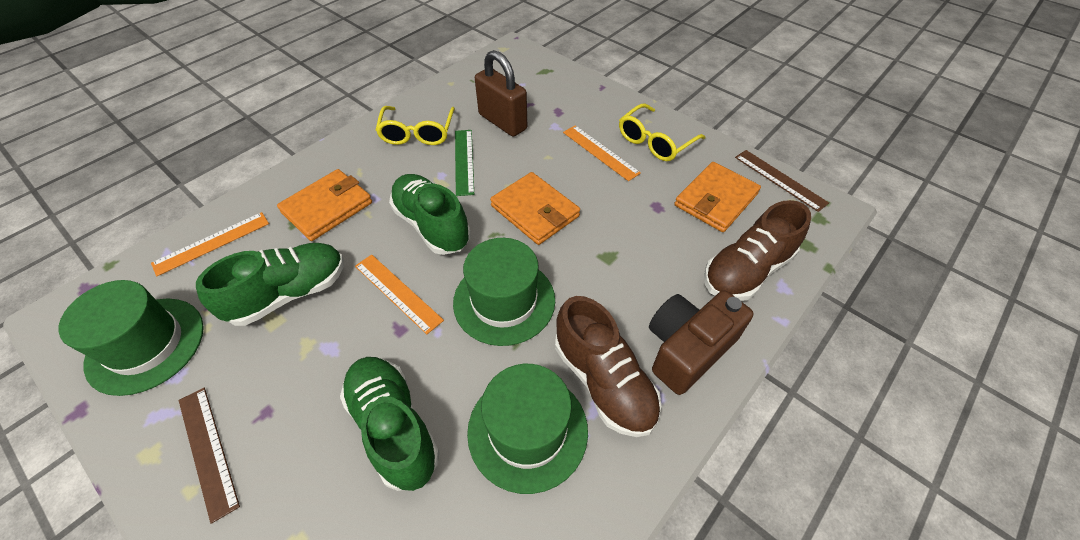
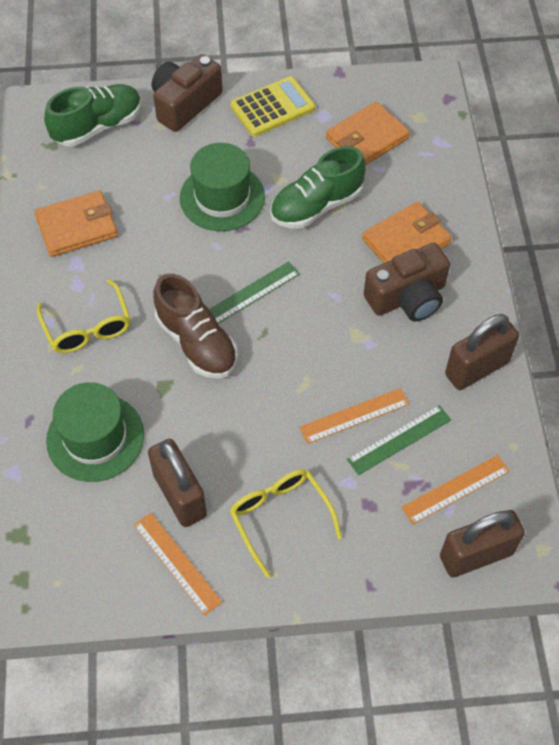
brown camera: [649,291,754,395] = 1 -> [152,54,223,132] [364,243,450,322] = 2
brown padlock: [475,50,527,137] = 1 -> [148,439,207,527] [440,510,525,578] [445,314,519,390] = 3
brown ruler: [179,388,240,524] [735,150,829,212] = 2 -> none = 0
brown shoe: [555,296,661,437] [704,200,811,301] = 2 -> [153,274,238,379] = 1
green hat: [58,280,204,396] [453,238,555,346] [467,364,588,494] = 3 -> [46,382,144,482] [180,143,265,231] = 2
green ruler: [455,130,474,196] = 1 -> [209,261,300,324] [347,405,451,475] = 2
green shoe: [196,243,344,326] [340,357,440,491] [389,174,471,255] = 3 -> [44,84,142,147] [270,146,366,229] = 2
yellow calculator: none = 0 -> [230,76,315,136] = 1

